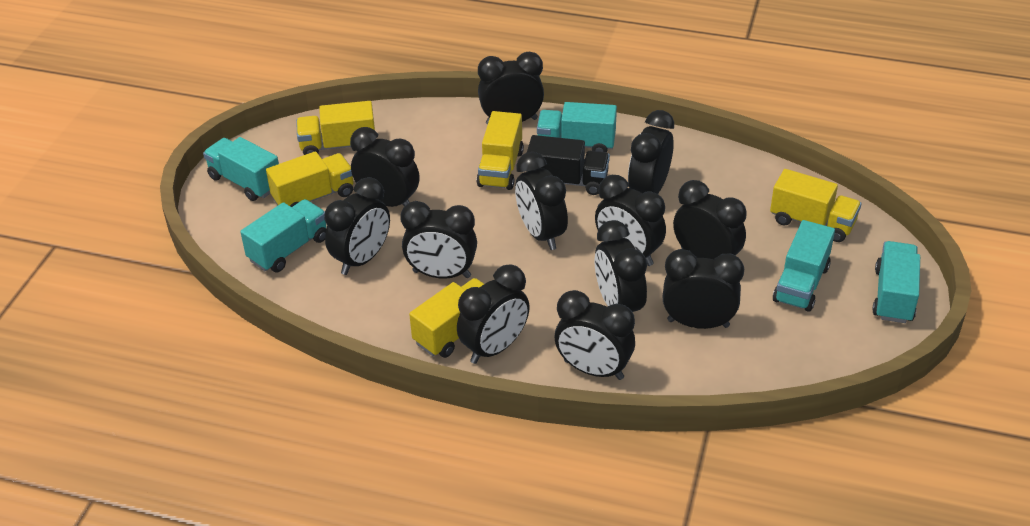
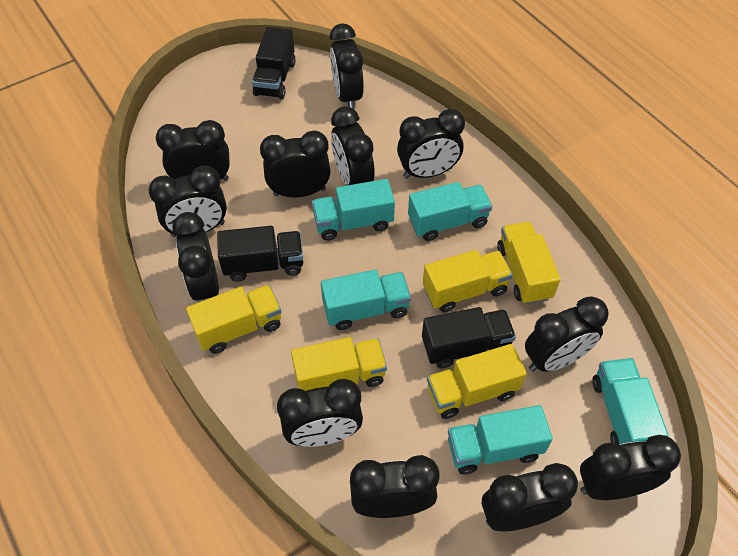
black truck: [527,135,610,195] = 1 -> [217,226,303,282] [252,27,296,99] [422,307,516,368] = 3

